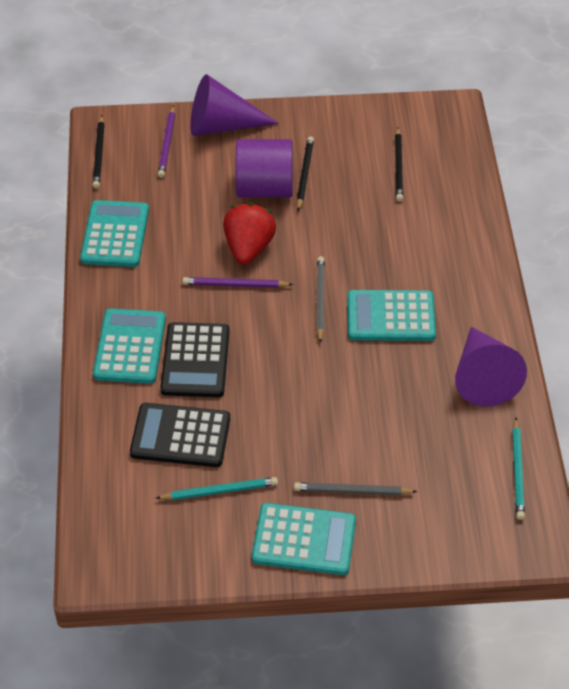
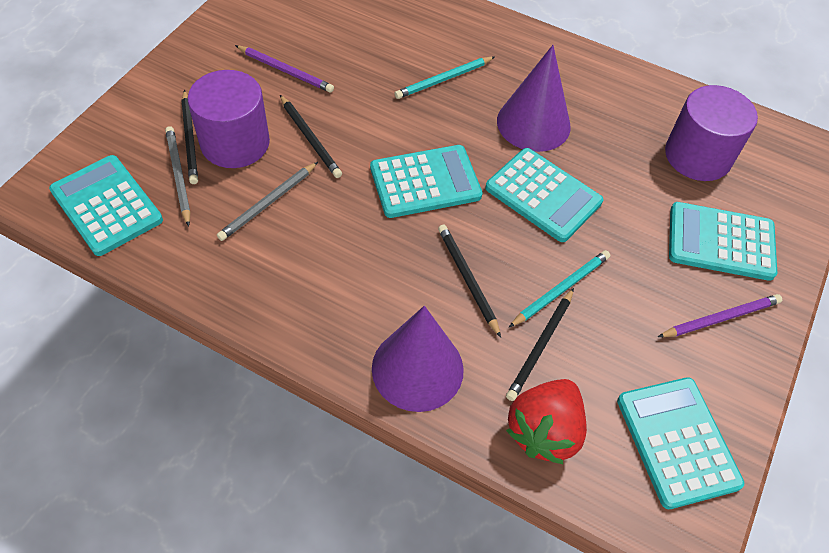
black calculator: [130,403,230,467] [160,322,229,397] = 2 -> none = 0
black pencil: [93,116,104,189] [296,136,314,211] [395,128,403,202] = 3 -> [181,90,198,184] [280,95,342,178] [438,225,501,338] [506,288,574,401] = 4
purple cylinder: [236,139,293,198] = 1 -> [187,70,270,168] [665,85,758,181] = 2
turquoise calculator: [80,200,149,267] [93,308,166,384] [252,503,356,575] [347,290,436,341] = 4 -> [49,155,163,256] [370,145,483,218] [485,148,603,242] [617,377,744,509] [669,202,777,281] = 5

